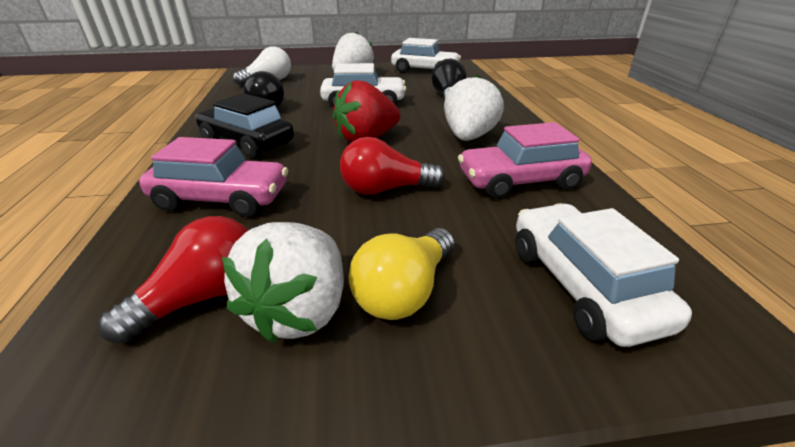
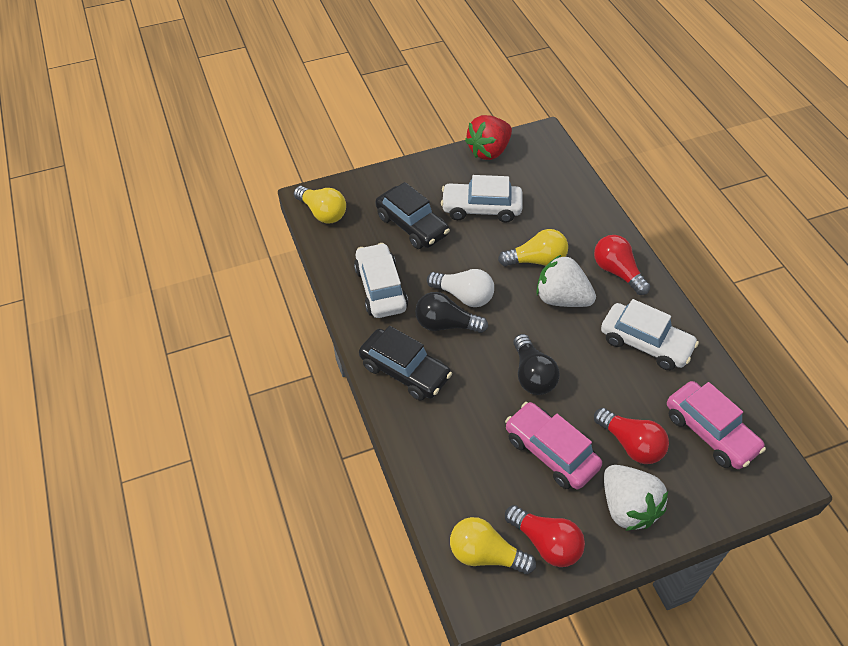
black car: [195,93,294,158] = 1 -> [359,326,452,401] [376,182,450,249] = 2
red light bulb: [98,216,248,344] [340,137,445,195] = 2 -> [505,505,585,567] [594,235,650,295] [594,408,669,464] = 3
white strawberry: [222,222,344,343] [332,32,375,71] [444,75,504,141] = 3 -> [536,255,596,307] [604,465,668,531] = 2
yellow light bulb: [349,228,454,320] = 1 -> [294,186,346,223] [450,517,536,574] [498,229,568,266] = 3

